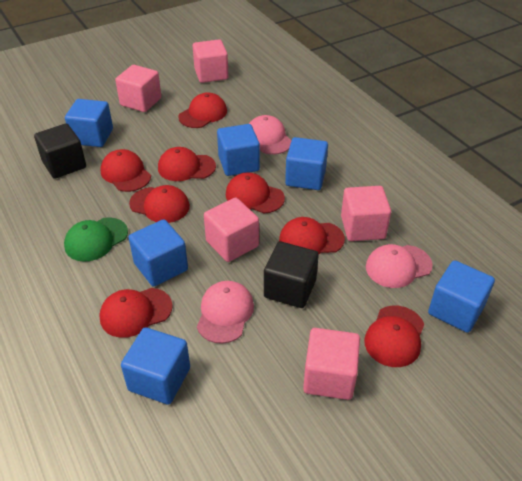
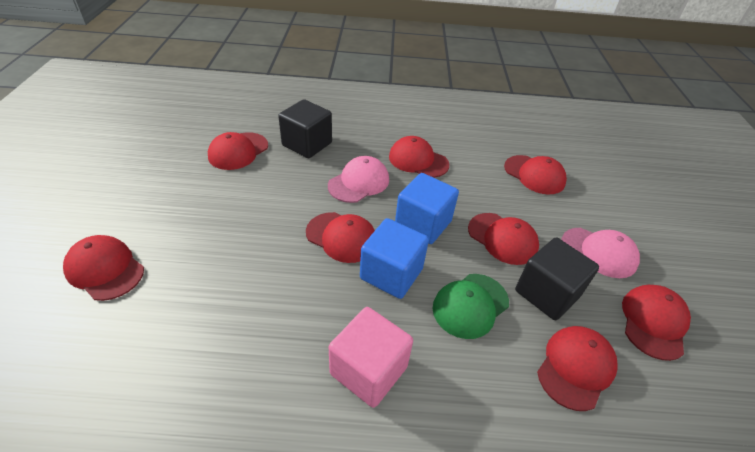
blue cube: [65,99,113,147] [121,327,190,405] [128,219,188,287] [217,124,260,176] [285,137,328,190] [428,260,495,333] = 6 -> [360,218,429,299] [395,173,459,244] = 2
pink cap: [197,281,254,344] [249,115,291,155] [366,244,433,288] = 3 -> [328,156,389,203] [561,228,640,278] = 2
pink cube: [115,65,161,112] [193,39,228,83] [204,198,259,262] [303,328,360,400] [341,186,391,241] = 5 -> [329,307,413,408] = 1

